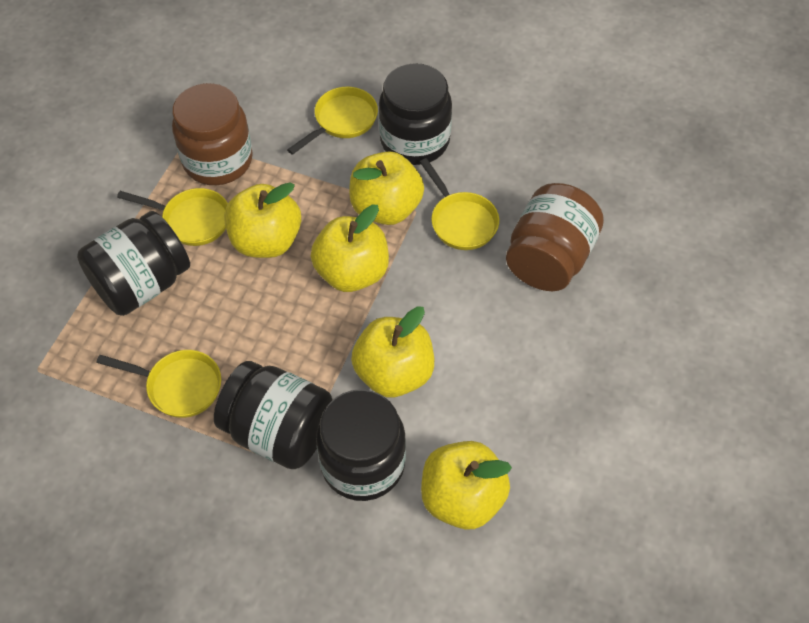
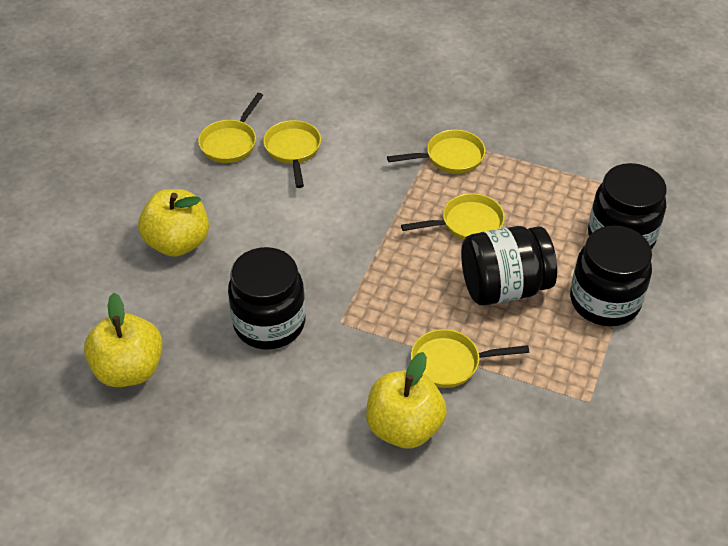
brown jar: [172,83,253,185] [506,183,604,291] = 2 -> none = 0
yellow apple: [224,182,301,258] [311,205,389,292] [349,151,424,225] [351,306,434,397] [421,441,512,530] = 5 -> [84,293,163,387] [138,189,209,257] [366,352,447,448] = 3
yellow pan: [96,350,221,418] [117,188,228,246] [287,87,378,155] [420,158,499,250] = 4 -> [198,93,263,163] [264,120,321,188] [387,130,485,174] [401,193,505,240] [411,329,529,388] = 5

